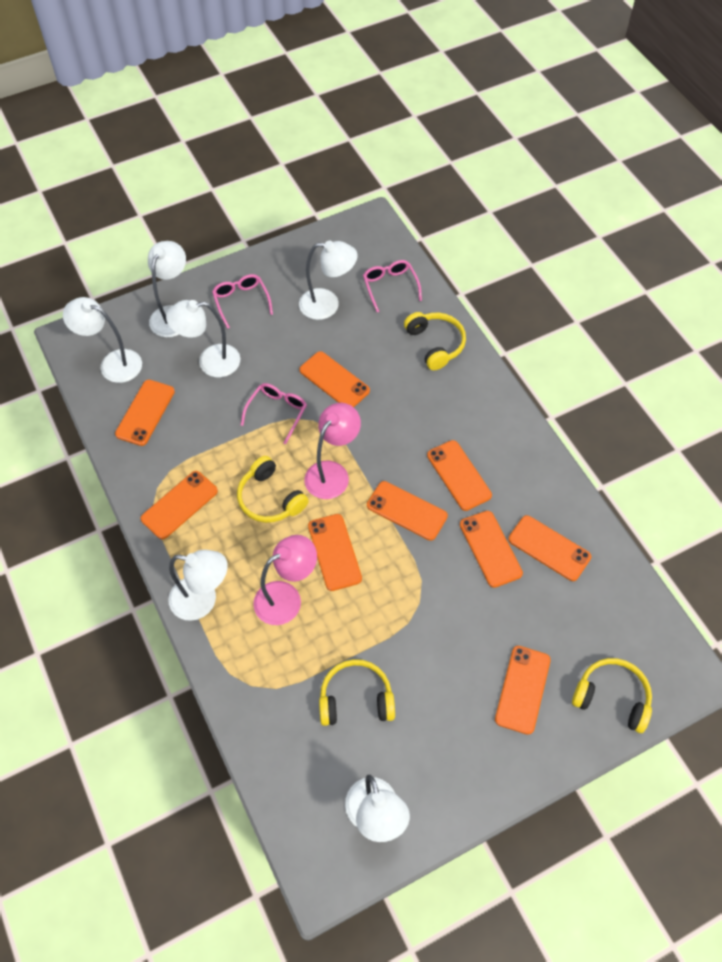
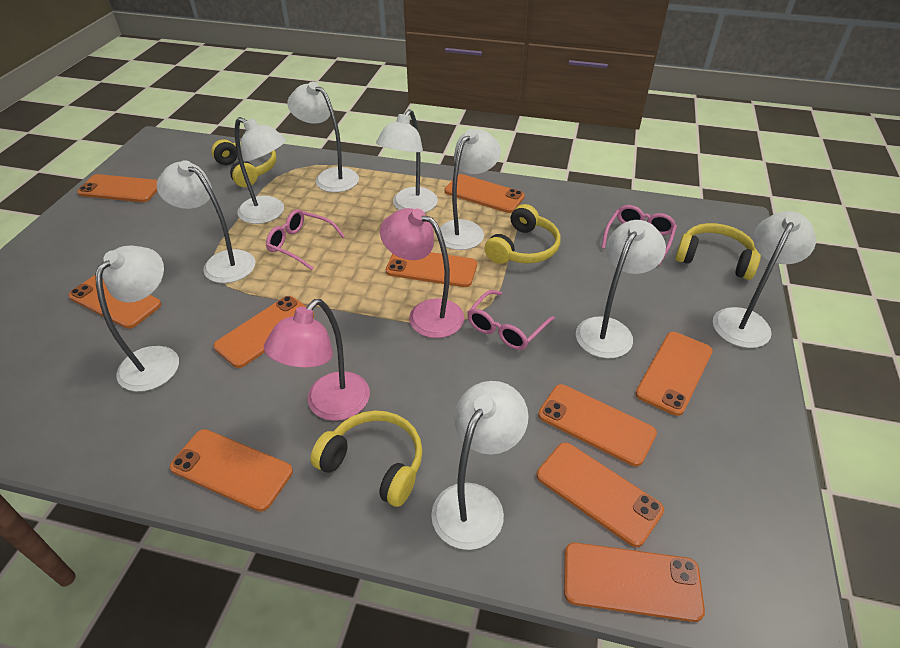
orange phone: [115,380,175,446] [140,471,218,539] [299,351,370,407] [308,514,362,591] [367,481,448,541] [427,440,492,511] [460,511,523,588] [495,646,551,735] [508,515,591,581] = 9 -> [68,275,161,329] [77,174,157,202] [170,429,293,512] [213,296,314,368] [386,252,477,287] [445,174,525,213] [537,442,664,547] [538,384,657,467] [564,542,705,622] [635,332,713,416] = 10
white lamp: [63,297,142,383] [148,241,186,337] [166,300,240,377] [168,550,228,621] [299,241,357,320] [345,775,410,842] = 6 -> [95,245,179,392] [157,160,256,283] [235,117,286,224] [287,82,359,192] [376,109,438,213] [431,381,528,550] [436,129,501,250] [576,220,666,358] [713,211,816,348] = 9

